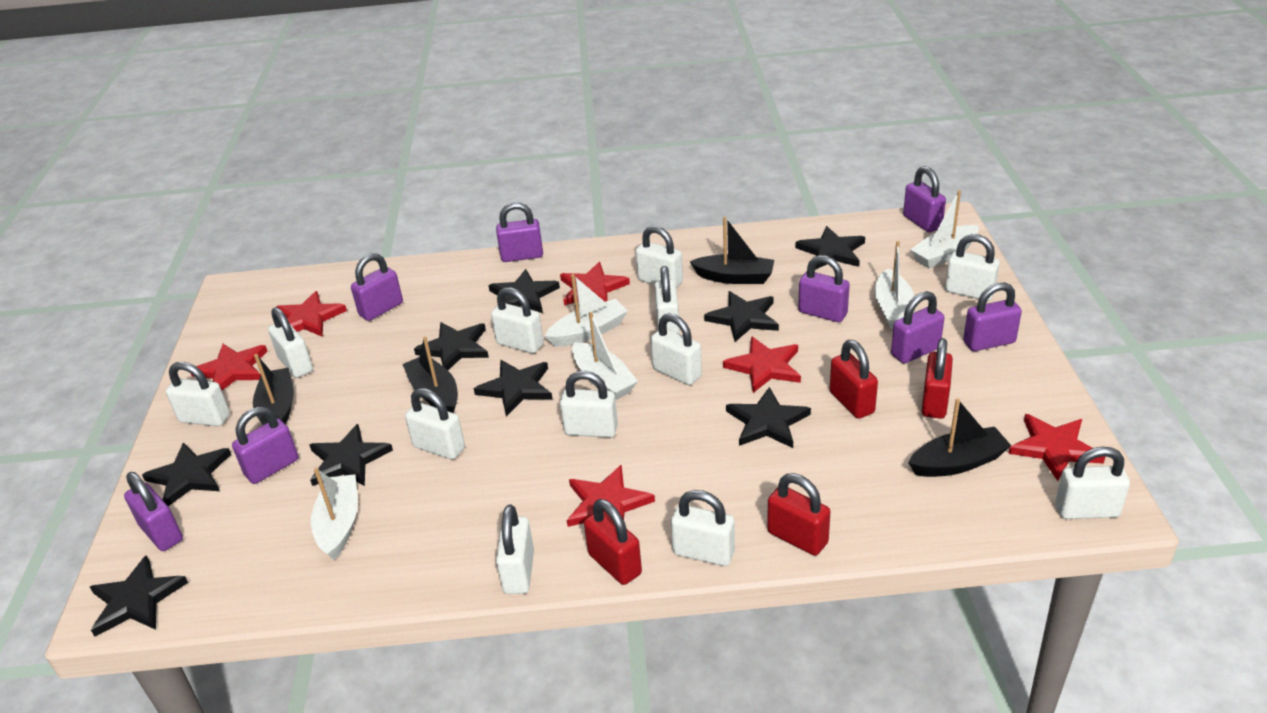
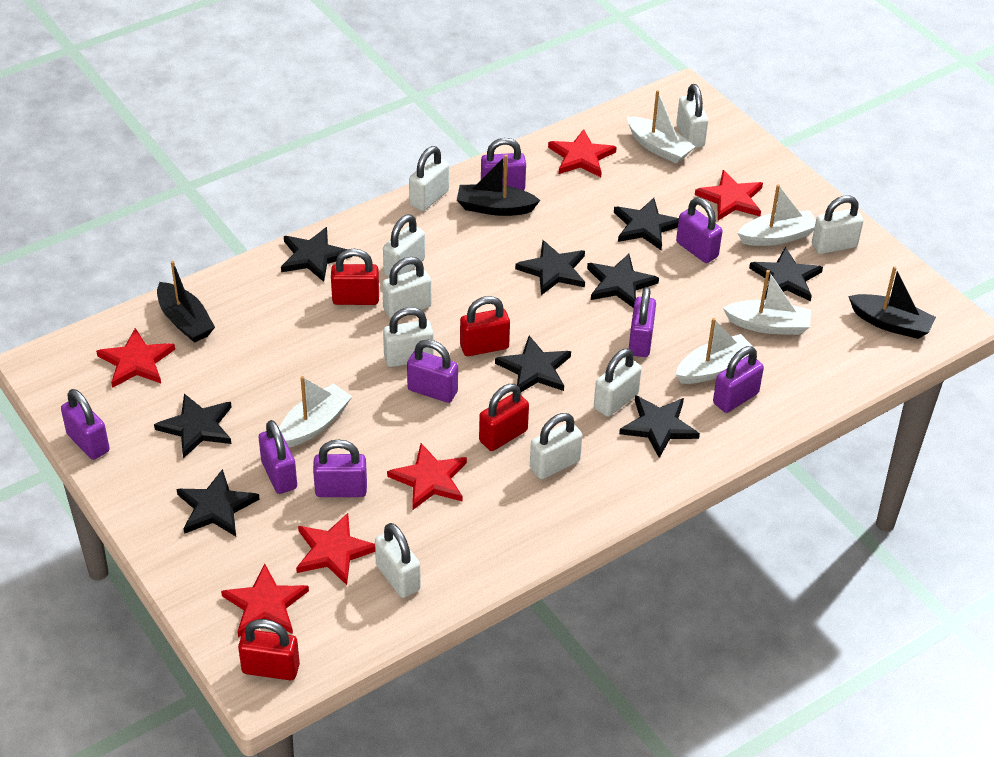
black boat: [253,354,294,425] [402,337,458,413] [690,217,774,284] [909,398,1011,477] = 4 -> [157,261,215,343] [457,155,540,216] [848,266,936,339] = 3
white padlock: [166,362,230,426] [268,307,313,378] [405,388,465,460] [491,287,544,353] [496,505,534,594] [560,371,618,438] [636,226,683,288] [651,313,702,385] [654,266,680,334] [671,490,735,566] [945,234,1000,301] [1055,446,1130,519] = 12 -> [375,523,421,598] [382,257,431,319] [383,215,425,277] [383,307,434,367] [409,146,449,211] [530,413,582,479] [594,349,642,417] [676,84,708,148] [812,196,863,254] = 9

